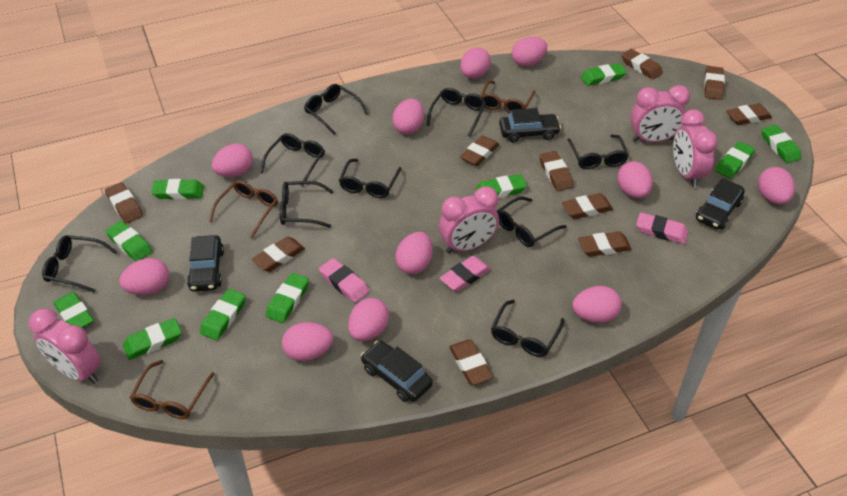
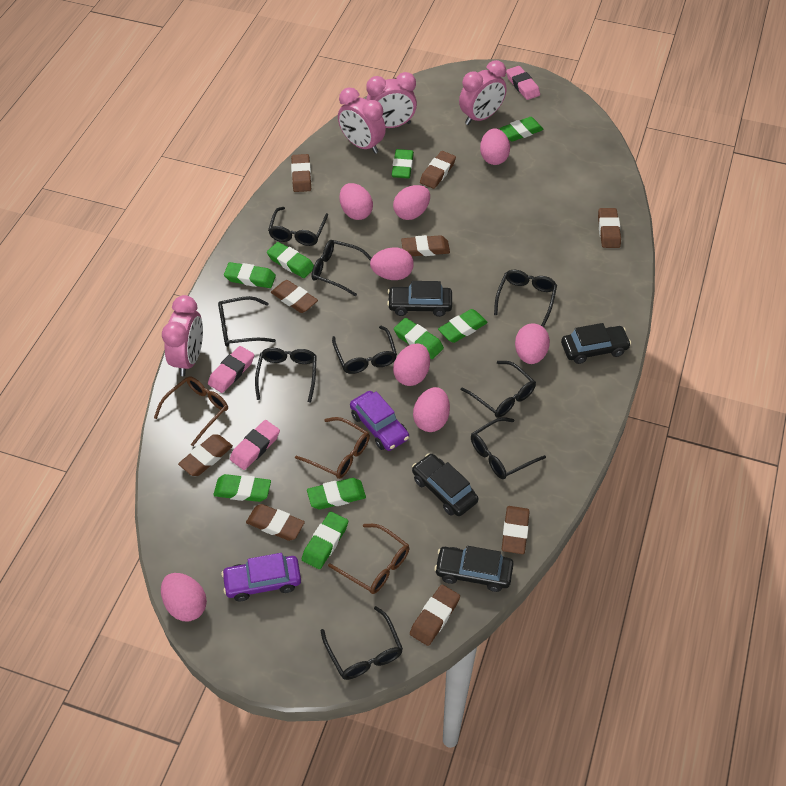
brown eraser: [105,182,143,224] [252,236,305,272] [449,340,493,385] [460,135,499,166] [540,151,574,191] [562,193,613,219] [578,231,632,257] [622,49,663,79] [704,66,725,100] [726,103,772,125] = 10 -> [178,434,233,476] [246,504,305,541] [271,280,318,313] [291,154,311,192] [401,235,450,256] [410,585,460,646] [420,151,456,189] [502,506,530,554] [598,208,621,248] = 9
green eraser: [54,292,94,328] [106,221,153,262] [123,318,182,360] [151,179,204,200] [200,289,246,341] [266,273,309,323] [475,174,527,198] [581,63,627,86] [715,141,755,179] [762,125,801,163] = 10 -> [213,474,271,502] [224,262,276,288] [267,242,314,278] [302,512,348,569] [307,478,366,509] [392,149,414,178] [394,318,444,359] [438,309,488,343] [499,117,544,142] = 9
pink egg: [119,258,170,295] [212,143,253,177] [282,322,333,361] [348,298,389,341] [392,99,424,134] [395,232,433,274] [460,47,491,79] [512,37,547,67] [572,286,622,323] [617,161,653,198] [758,167,795,204] = 11 -> [161,573,207,621] [339,183,373,220] [370,247,414,280] [393,185,430,220] [393,343,430,386] [413,387,450,432] [480,128,510,165] [515,324,550,364] = 8
purple car: none = 0 -> [221,553,301,601] [350,391,409,451] = 2

